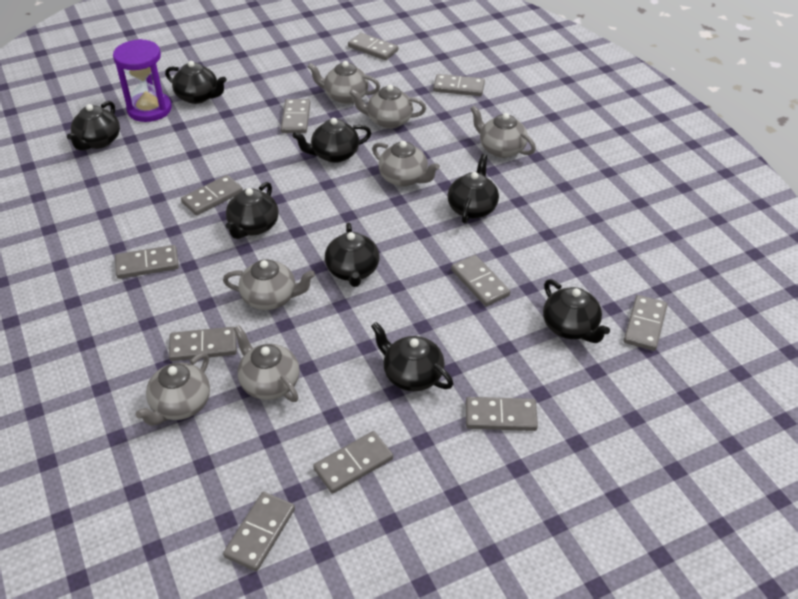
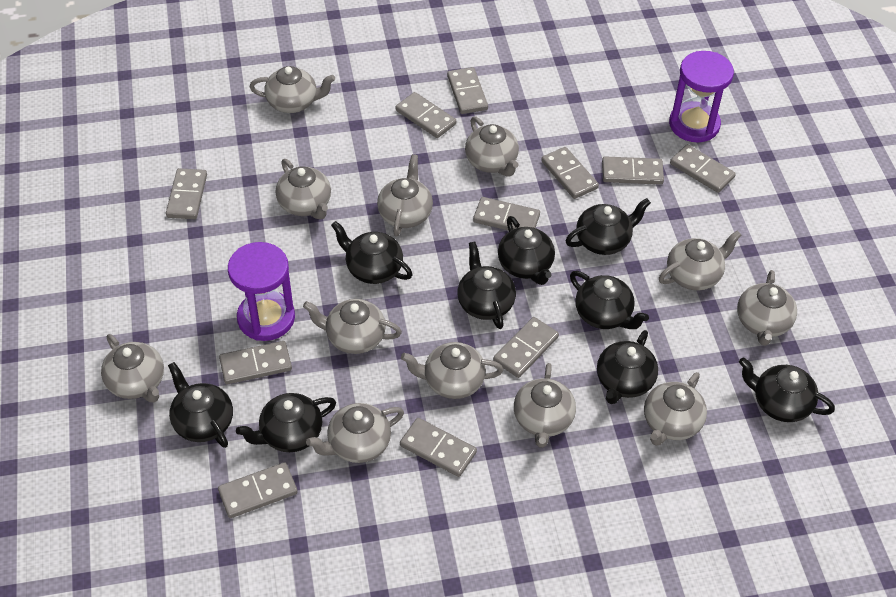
black teapot: [67,101,120,151] [165,61,227,104] [226,182,279,239] [292,118,371,163] [325,223,379,287] [371,322,453,391] [448,154,499,224] [543,279,610,343] = 8 -> [168,362,233,448] [236,393,336,452] [331,221,413,284] [457,241,516,329] [498,216,555,285] [566,198,651,255] [570,271,649,329] [597,330,658,404] [739,357,835,422] = 9
grey teapot: [136,353,210,426] [223,259,315,310] [233,325,300,402] [308,61,380,104] [349,85,426,129] [372,141,440,187] [470,105,536,158] = 7 -> [101,334,164,402] [250,66,335,113] [276,159,331,220] [303,299,402,354] [306,403,404,463] [377,154,433,237] [401,342,503,399] [465,116,519,177] [514,363,576,448] [644,372,707,446] [659,230,741,291] [737,270,797,346] = 12
purple hourglass: [113,39,172,122] = 1 -> [228,242,295,341] [669,51,734,142] = 2

